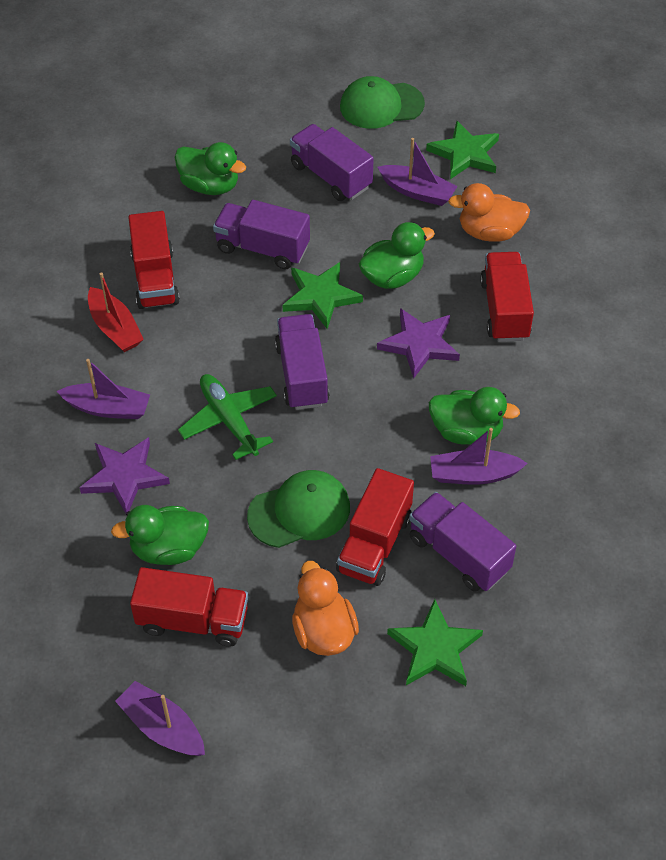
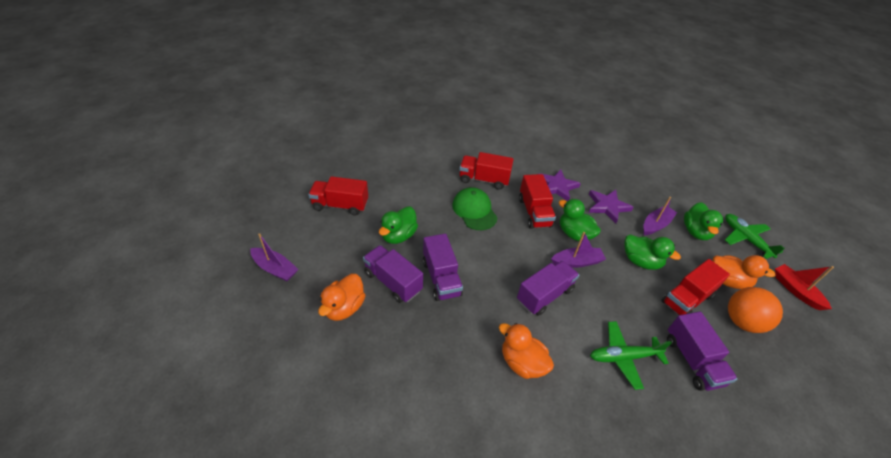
green cap: [247,470,350,548] [340,76,425,129] = 2 -> [452,187,498,230] = 1
green plane: [178,374,277,460] = 1 -> [590,321,672,390] [725,214,785,259] = 2
green star: [282,262,363,329] [387,599,483,686] [426,121,499,179] = 3 -> none = 0
orange ball: none = 0 -> [728,287,783,333] = 1
orange duck: [292,561,359,656] [448,183,530,242] = 2 -> [318,274,366,321] [499,323,554,379] [712,255,775,289] = 3
purple boat: [57,359,150,419] [115,681,205,756] [378,138,458,206] [430,428,528,485] = 4 -> [250,233,299,281] [551,232,606,268] [643,197,677,235] = 3

